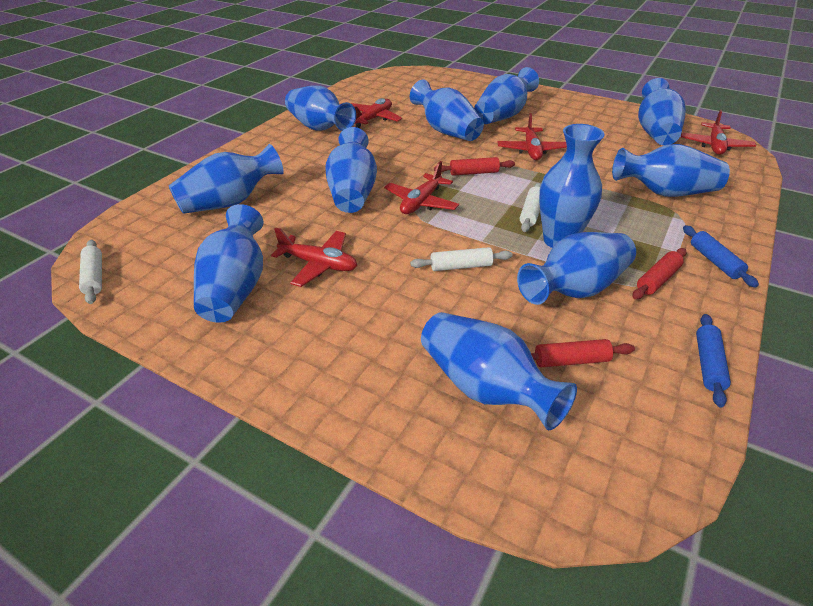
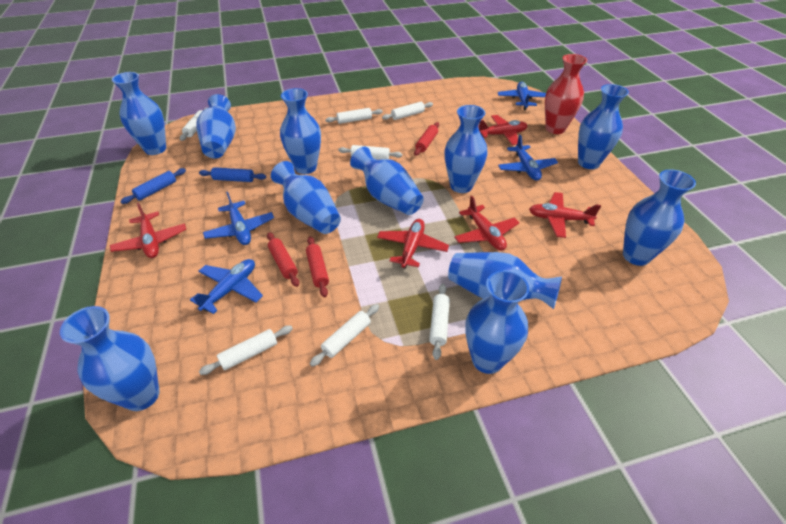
blue plane: none = 0 -> [190,259,263,314] [203,192,274,245] [498,82,546,110] [498,135,558,181] = 4
red vase: none = 0 -> [545,54,587,134] = 1
white rolling pin: [79,240,102,304] [410,247,513,271] [520,183,541,232] = 3 -> [180,108,207,141] [199,325,293,375] [310,304,379,367] [325,108,383,124] [338,145,402,159] [382,102,433,120] [429,284,450,360] = 7

